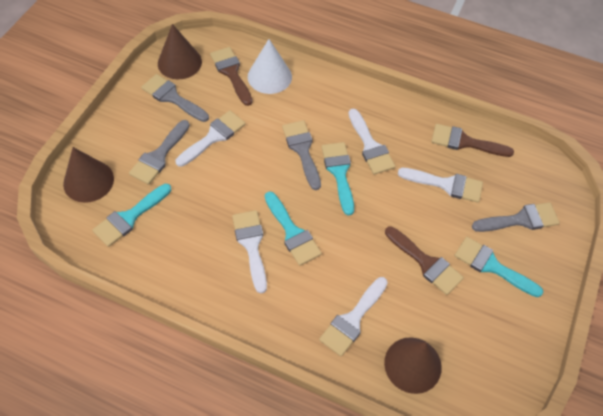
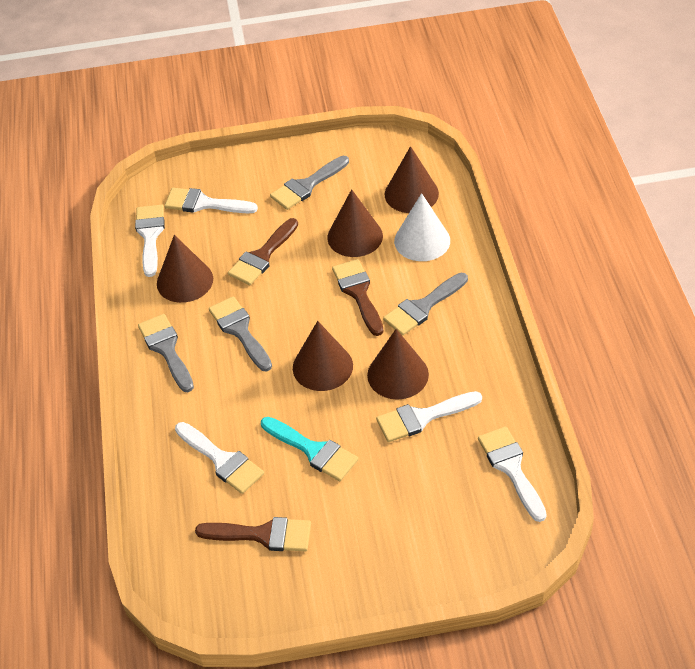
brown cone: [63,147,114,203] [158,24,202,79] [384,337,442,394] = 3 -> [157,235,213,303] [293,321,353,391] [327,189,383,257] [367,329,429,400] [385,146,439,213] = 5
turquoise brush: [92,184,171,247] [265,191,322,266] [322,142,354,216] [454,237,543,297] = 4 -> [261,417,358,481] = 1

